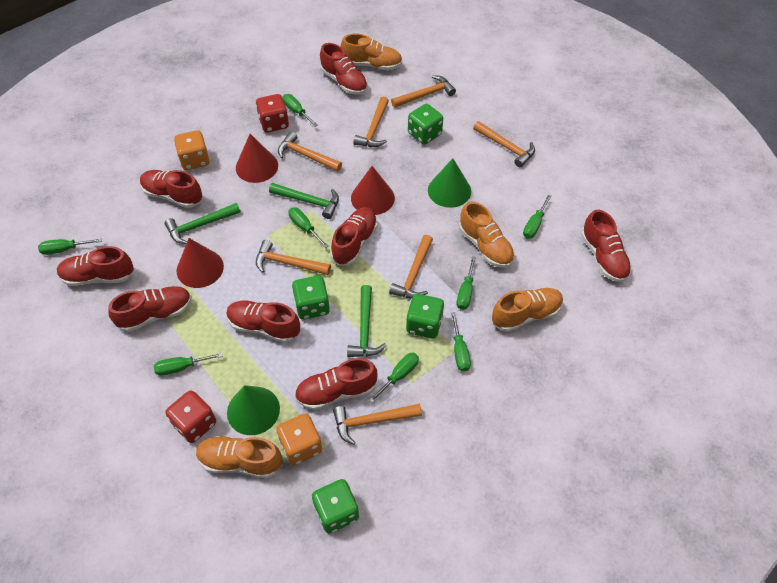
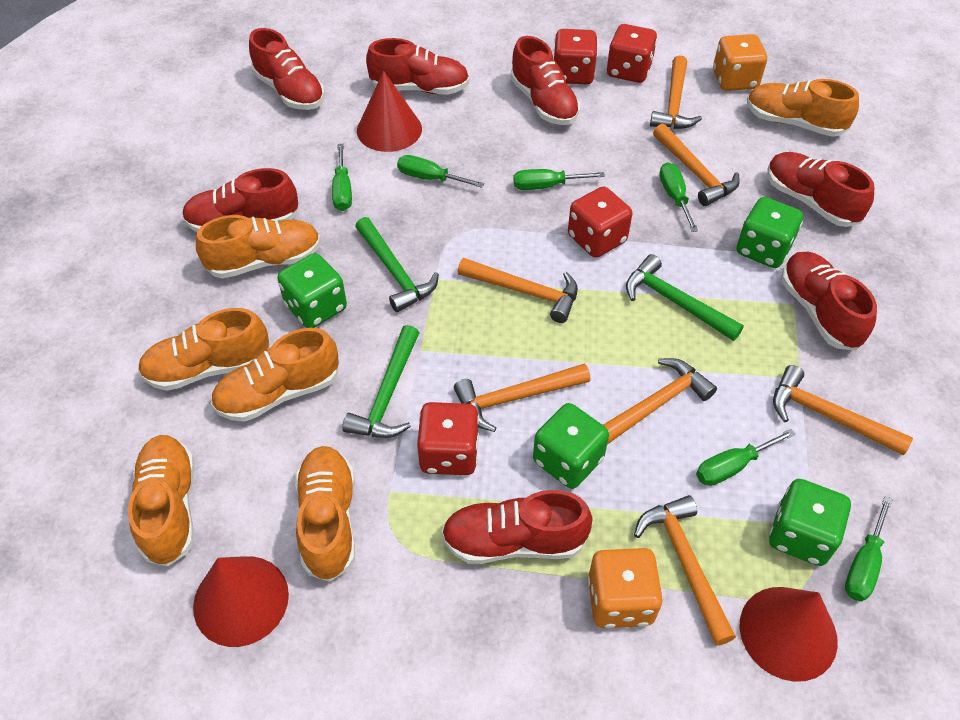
green cone: [227,385,280,435] [428,158,471,208] = 2 -> none = 0
green screwdriver: [38,238,102,255] [154,353,223,376] [282,94,318,127] [288,207,328,248] [369,353,419,403] [451,312,471,372] [457,256,476,310] [523,195,552,239] = 8 -> [332,144,352,211] [397,155,484,188] [514,169,605,190] [659,162,698,232] [696,429,796,486] [845,496,893,601] = 6
orange shoe: [196,436,282,478] [341,33,402,70] [459,202,515,268] [492,288,563,332] = 4 -> [128,435,194,566] [138,308,270,391] [196,215,321,279] [211,328,339,422] [295,446,355,582] [747,79,859,137] = 6
red dice: [166,390,216,443] [256,94,289,133] = 2 -> [417,402,479,475] [554,29,598,85] [568,186,632,258] [607,24,657,83] = 4
red shoe: [57,246,134,286] [108,286,192,332] [140,170,203,208] [226,301,300,343] [294,358,377,410] [320,43,368,95] [331,207,378,266] [581,210,632,282] = 8 -> [182,168,299,232] [249,28,325,110] [366,38,469,95] [441,490,593,564] [510,36,580,125] [767,152,874,227] [781,252,877,351] = 7

